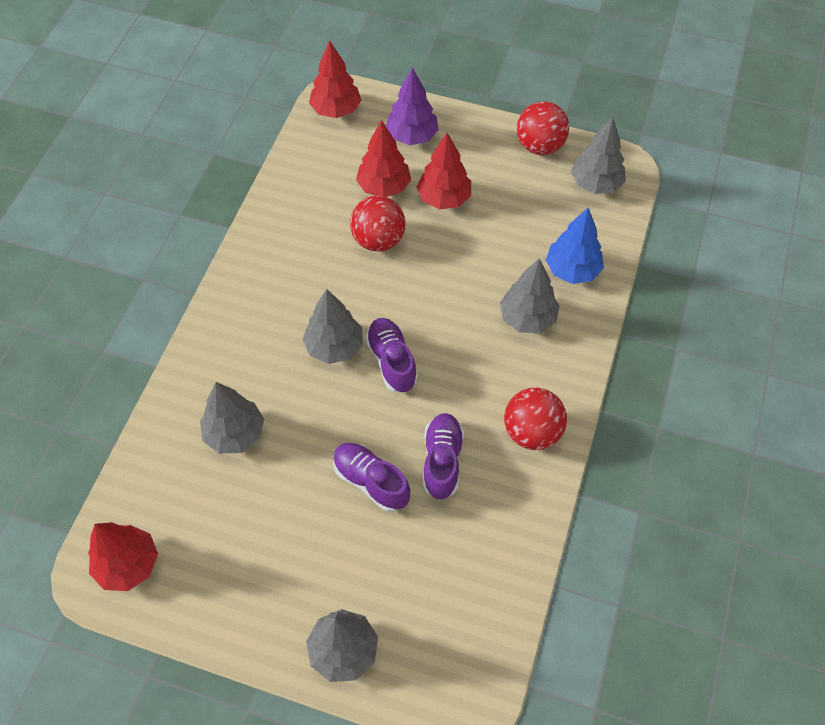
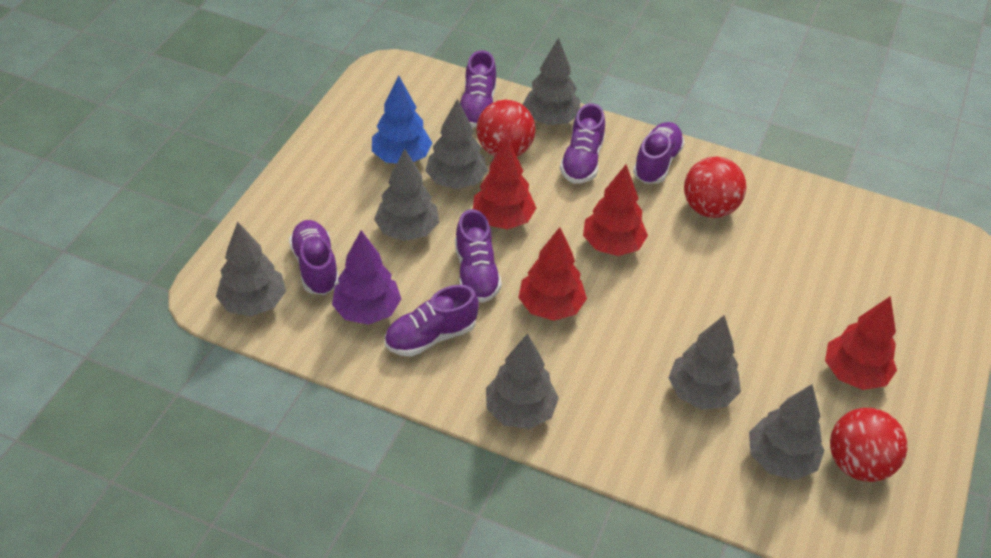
grey tree: [200,382,264,454] [302,289,363,364] [306,609,378,682] [500,258,560,333] [571,117,626,194] = 5 -> [216,222,286,316] [374,149,439,241] [425,99,488,189] [486,333,559,429] [522,38,580,125] [668,315,741,409] [749,384,824,480] = 7
purple shoe: [333,443,410,512] [365,318,418,393] [423,413,464,500] = 3 -> [289,220,339,295] [385,285,479,357] [455,209,502,303] [460,50,496,128] [560,103,605,184] [633,122,685,184] = 6

